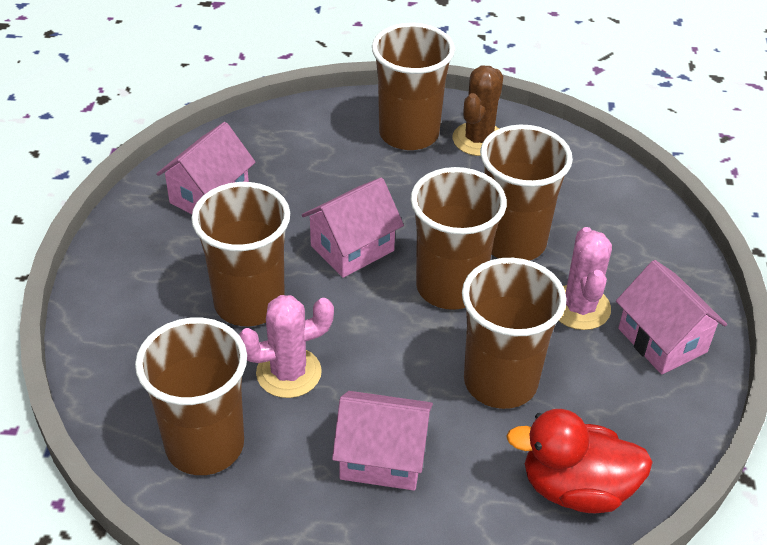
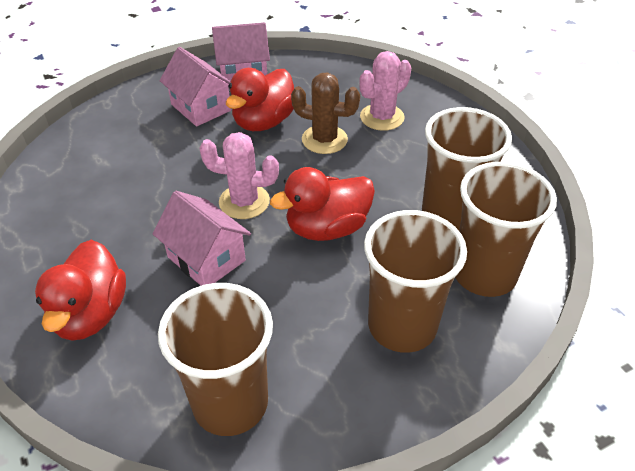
brown cup: [135,318,247,475] [191,182,290,326] [372,23,455,150] [410,167,507,310] [462,258,566,409] [480,125,573,261] = 6 -> [158,283,273,436] [364,210,467,353] [422,107,512,231] [455,162,557,297] = 4
pink house: [156,122,256,214] [302,177,404,278] [332,391,433,490] [616,260,727,374] = 4 -> [152,191,251,286] [160,47,231,126] [212,22,270,85] = 3
red duck: [506,409,653,513] = 1 -> [35,240,126,341] [226,68,294,131] [270,167,375,241] = 3

